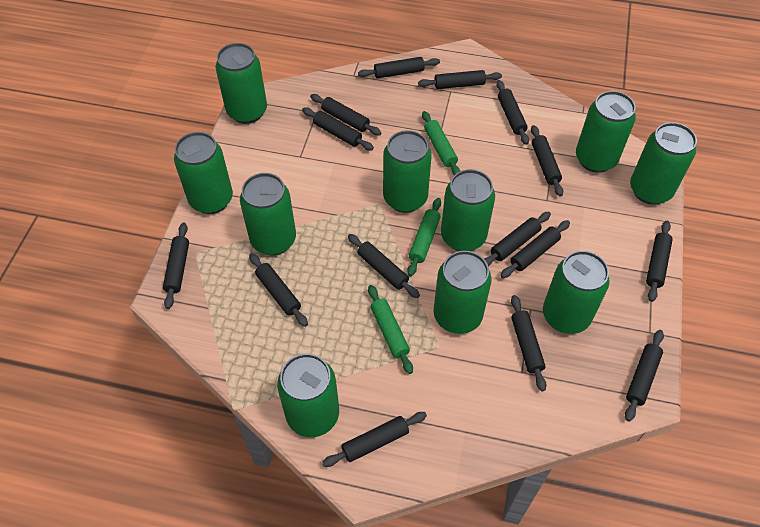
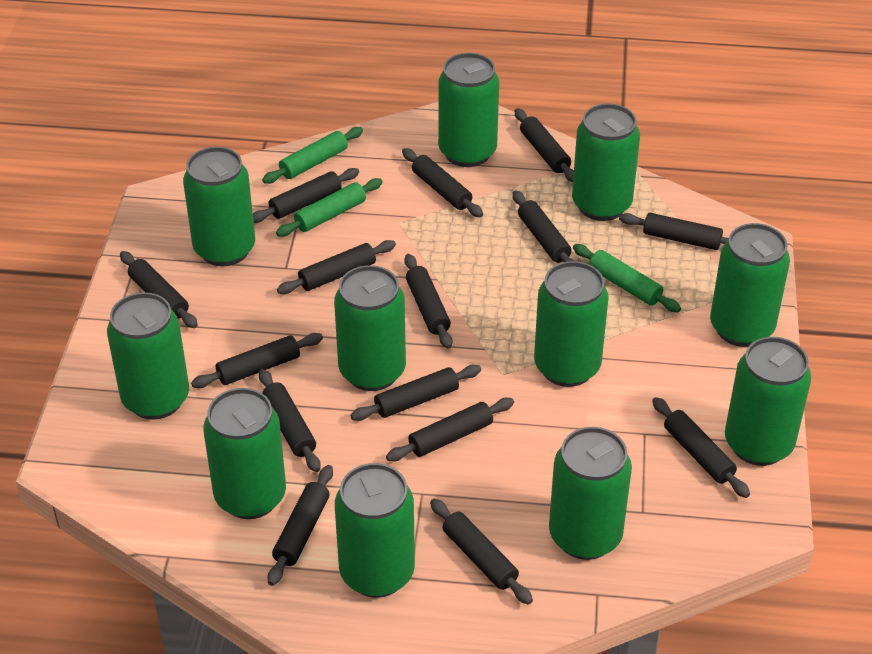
green can: [174,132,233,214] [216,43,267,124] [240,173,296,256] [277,353,339,437] [383,130,432,213] [434,251,491,334] [441,169,495,251] [543,251,610,334] [576,91,636,173] [630,122,697,205] = 10 -> [107,292,189,420] [183,147,255,266] [203,388,286,519] [334,265,406,391] [335,463,415,598] [438,53,499,167] [534,261,609,387] [549,427,632,560] [572,104,640,221] [710,223,790,347] [725,337,811,466] = 11

